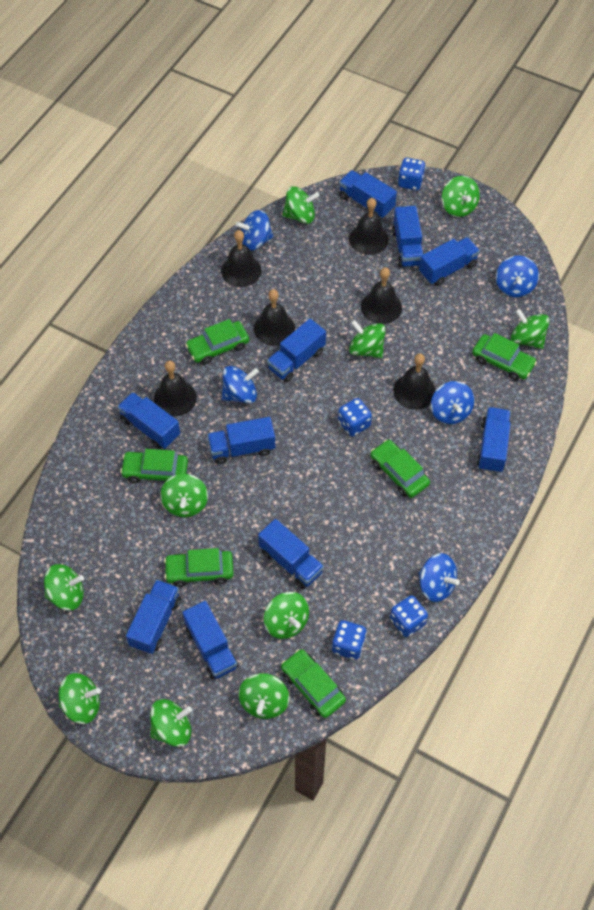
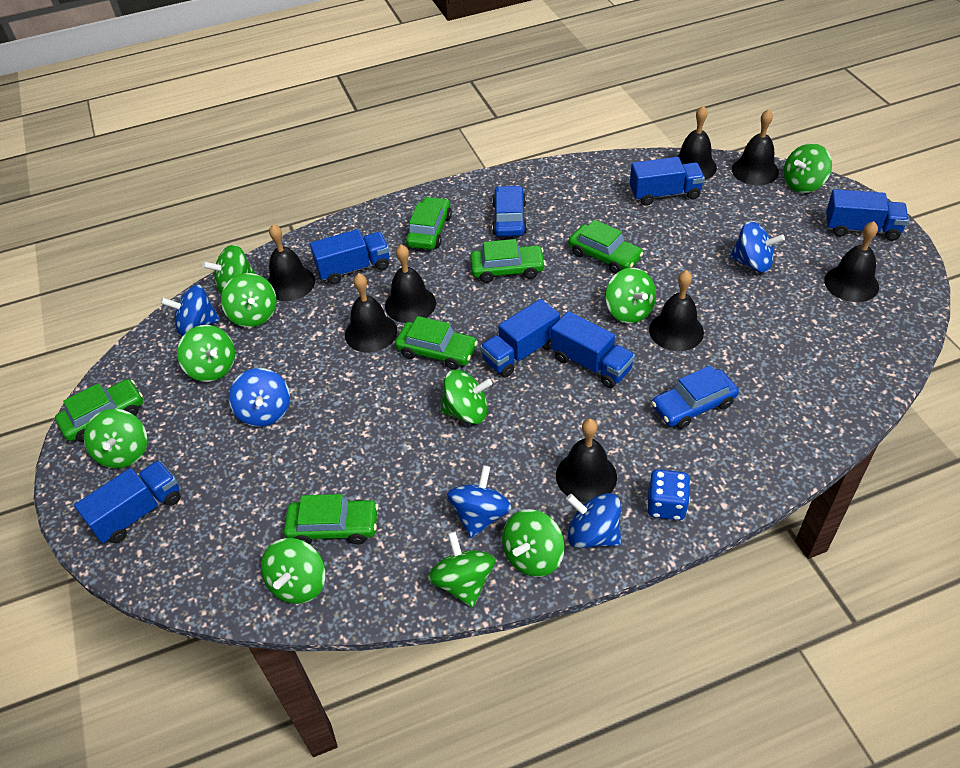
black bell: [154,361,197,417] [221,230,262,287] [254,289,295,346] [349,198,389,255] [361,267,402,324] [393,354,436,410] = 6 -> [268,224,315,301] [345,273,397,353] [385,244,436,323] [556,419,617,502] [649,270,704,351] [677,106,717,180] [732,109,779,185] [824,221,879,302] = 8
blue car: none = 0 -> [492,185,527,237] [652,365,739,429] = 2
blue dice: [332,620,367,660] [338,398,372,436] [390,595,428,637] [398,158,426,190] = 4 -> [647,469,690,520] = 1
blue truck: [117,392,180,449] [126,580,181,654] [182,601,238,680] [207,417,275,464] [258,519,324,589] [267,319,326,382] [339,170,397,218] [392,206,423,268] [419,237,480,286] [477,407,511,473] = 10 -> [74,460,181,543] [310,229,390,284] [480,299,560,377] [551,311,635,388] [630,157,705,206] [826,189,909,241] = 6

